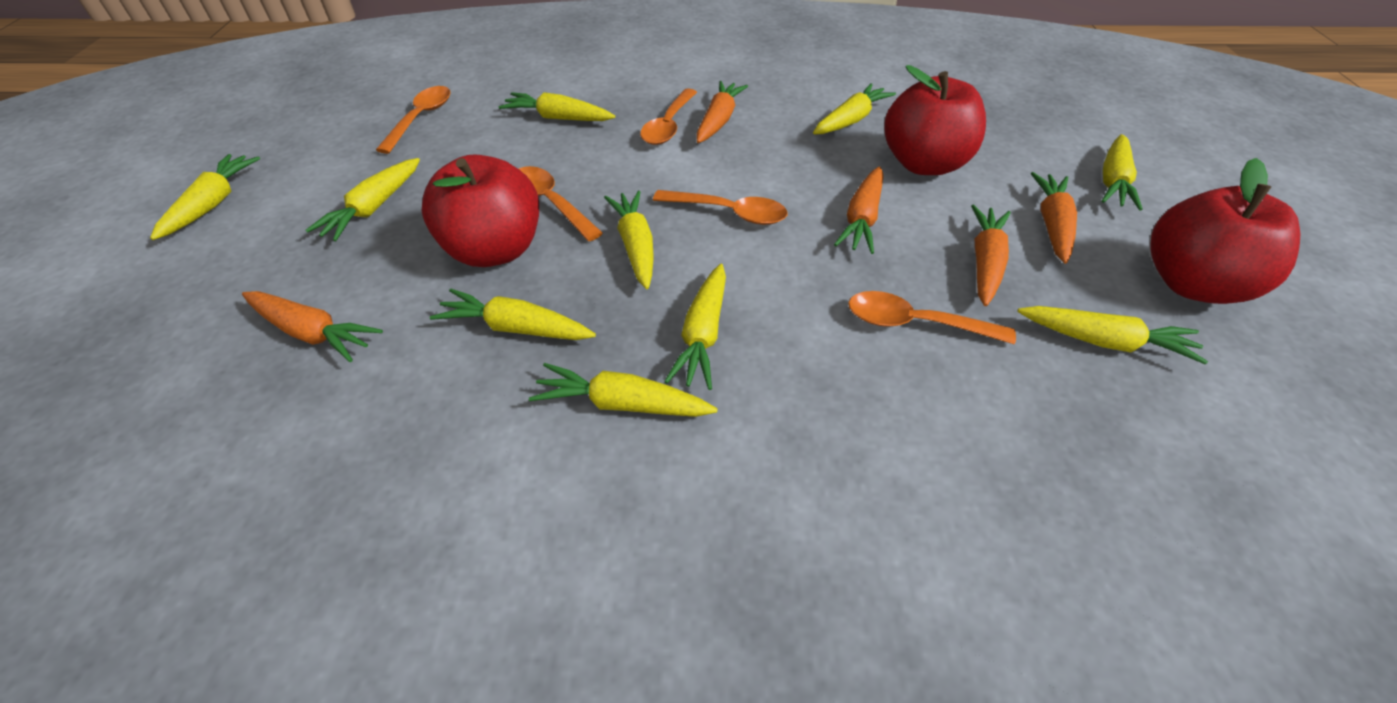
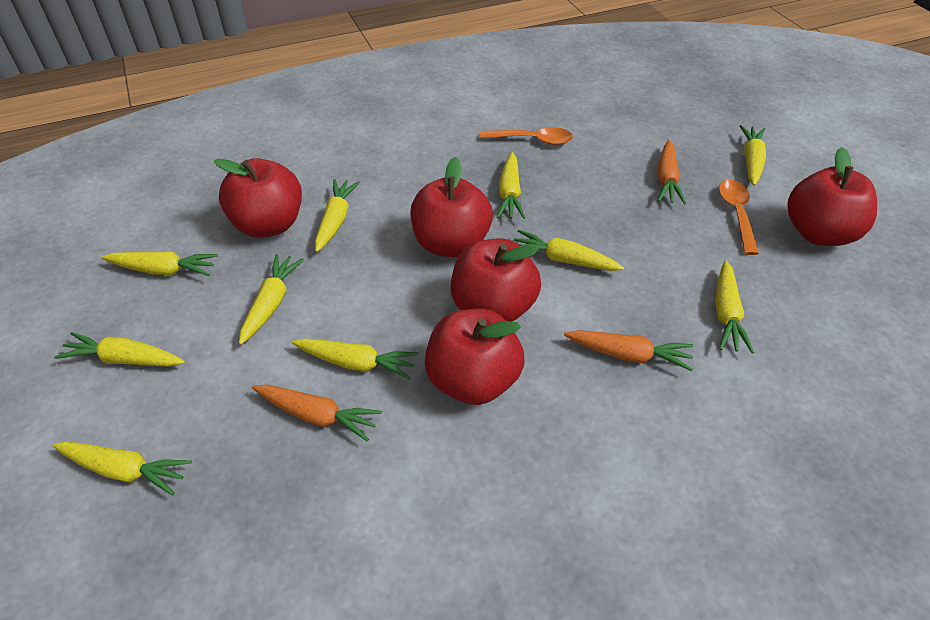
orange carrot: [242,291,383,362] [696,81,748,143] [834,166,884,254] [971,205,1011,306] [1031,172,1077,264] = 5 -> [252,385,382,442] [564,330,693,371] [658,140,686,204] = 3
orange spoon: [376,86,451,154] [519,166,603,241] [640,88,697,145] [653,190,788,225] [848,291,1016,344] = 5 -> [479,127,573,145] [719,180,759,255] = 2
red apple: [421,154,539,267] [884,65,986,175] [1150,158,1300,304] = 3 -> [214,158,302,238] [411,157,493,257] [425,308,525,405] [451,238,541,322] [787,147,877,246] = 5

